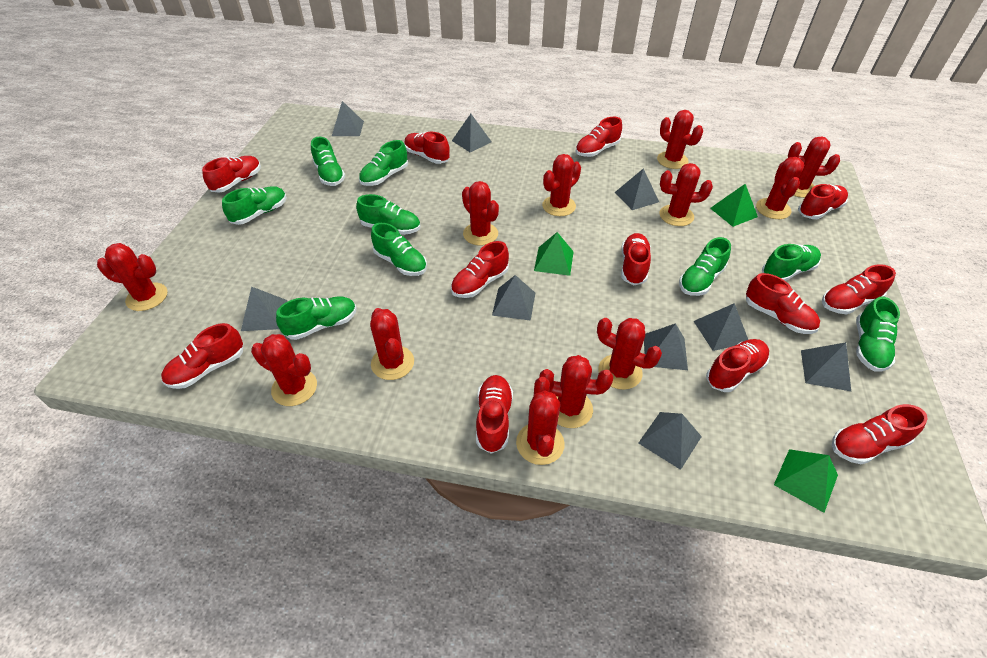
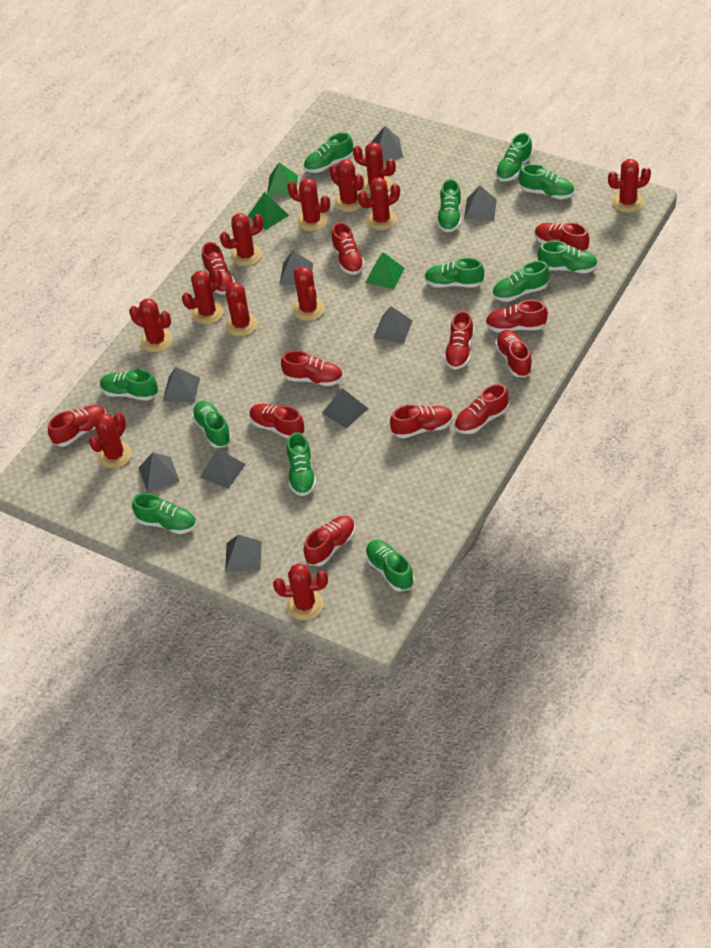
green shoe: [222,186,287,225] [276,296,357,340] [311,137,345,186] [356,194,420,235] [359,140,408,186] [371,223,427,276] [679,237,731,296] [762,244,821,281] [856,297,900,372] = 9 -> [100,369,158,401] [132,493,197,534] [192,401,232,448] [287,432,316,496] [304,132,353,173] [365,540,414,592] [424,257,484,288] [437,179,461,233] [492,261,550,302] [496,133,533,182] [519,164,574,199] [538,241,598,274] = 12

